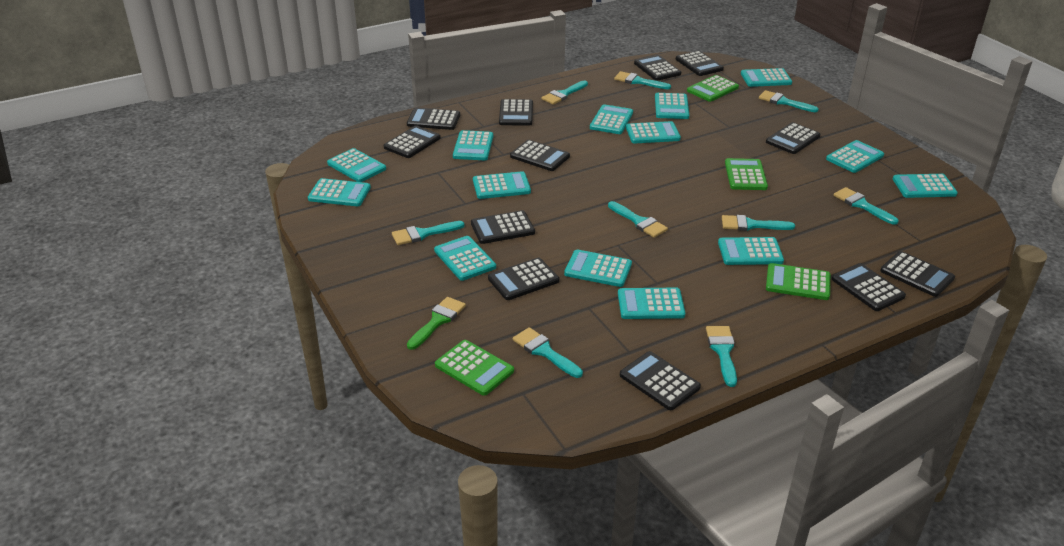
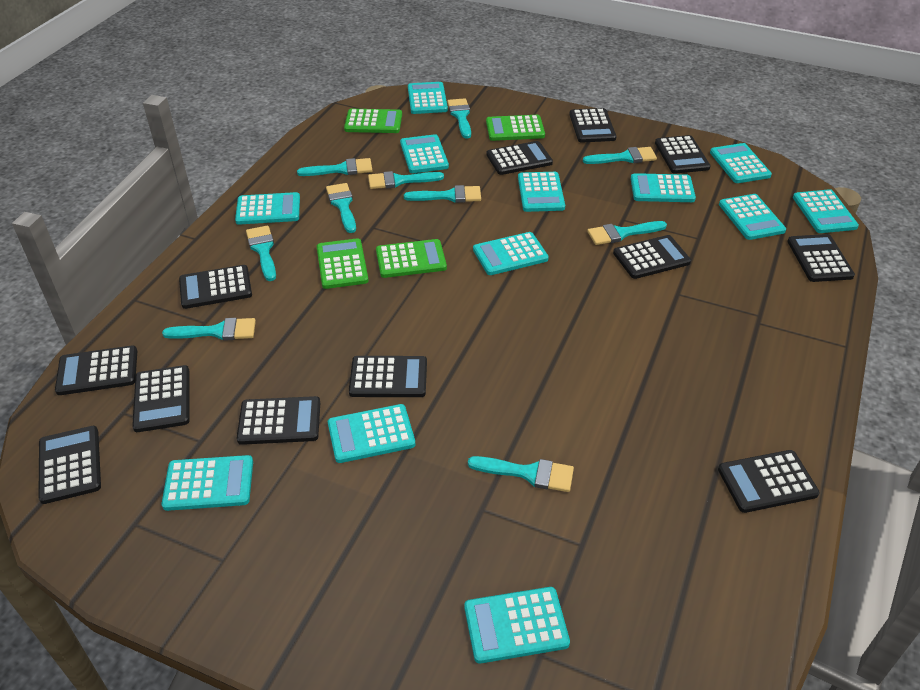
green brush: [407,297,466,350] = 1 -> none = 0
turquoise brush: [392,221,465,245] [513,327,583,378] [541,80,588,105] [608,201,668,238] [614,71,671,89] [706,326,737,387] [722,215,795,231] [759,90,819,112] [834,187,898,225] = 9 -> [162,318,256,341] [246,226,276,281] [297,158,372,176] [326,183,356,233] [368,171,444,189] [404,185,481,203] [447,98,471,139] [468,456,574,492] [583,147,657,164] [587,221,667,245] = 10
turquoise calculator: [308,178,371,206] [327,148,386,182] [434,236,496,281] [453,130,493,160] [473,171,531,199] [564,249,632,287] [590,104,633,134] [618,288,685,319] [626,121,681,144] [655,93,689,119] [718,237,784,265] [741,68,792,87] [826,140,884,173] [893,174,958,198] = 14 -> [162,455,253,511] [235,192,300,225] [328,404,415,463] [400,134,449,173] [408,82,448,114] [464,587,570,664] [473,232,549,275] [518,172,565,212] [631,173,696,202] [710,143,772,183] [719,194,786,240] [793,189,859,233] = 12

